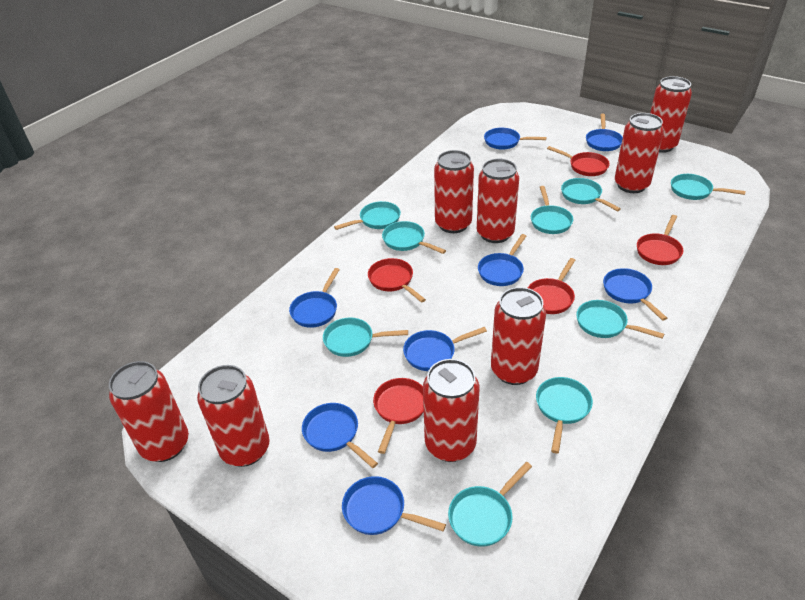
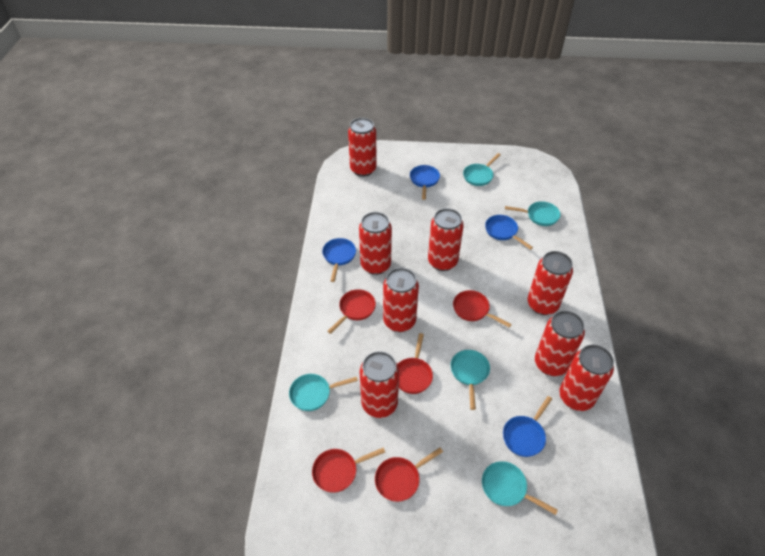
blue pan: [289,268,340,328] [302,403,378,468] [342,476,446,535] [403,327,487,371] [478,234,526,286] [484,128,547,150] [586,114,623,151] [603,268,667,321] = 8 -> [322,238,356,282] [410,165,440,200] [485,215,533,250] [503,396,552,457] = 4
turquoise pan: [323,317,408,357] [334,201,401,230] [382,221,446,254] [448,462,532,547] [531,186,573,234] [536,377,593,453] [561,178,621,211] [576,300,664,339] [671,174,746,200] = 9 -> [289,374,358,411] [450,350,490,410] [463,153,501,186] [482,461,558,515] [505,201,560,226] = 5

